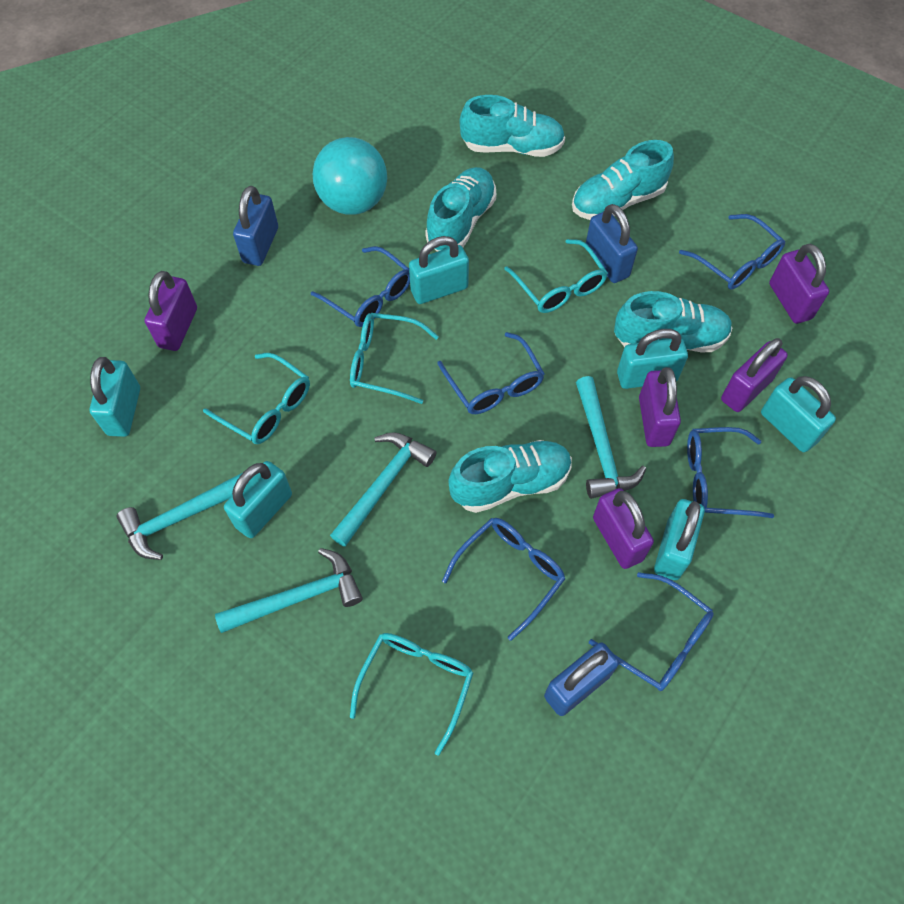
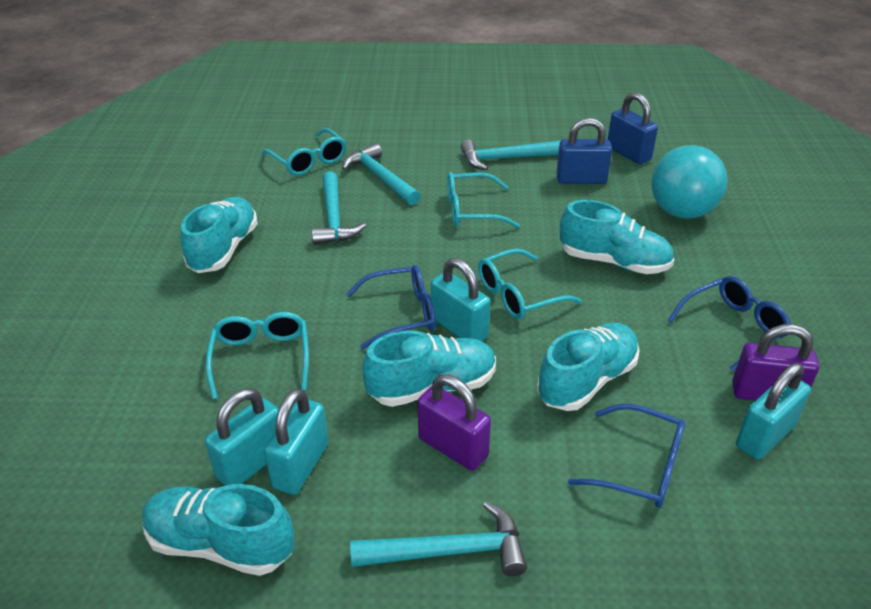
blue glasses: [311,246,410,327] [437,332,545,414] [442,518,565,641] [589,572,714,691] [679,214,785,290] [687,427,774,518] = 6 -> [346,265,436,349] [568,404,685,508] [667,276,791,372] = 3
blue padlock: [233,186,278,266] [544,642,619,716] [586,204,638,283] = 3 -> [556,118,612,184] [608,92,658,164] = 2
purple padlock: [145,271,197,351] [593,488,654,569] [639,367,681,447] [721,338,788,412] [769,244,829,324] = 5 -> [417,375,491,471] [732,324,819,401] = 2
turquoise padlock: [90,357,140,437] [224,461,292,538] [409,236,469,304] [617,329,688,389] [654,499,705,580] [761,376,836,452] = 6 -> [205,388,279,486] [264,388,329,495] [431,258,491,341] [736,363,811,460] = 4

